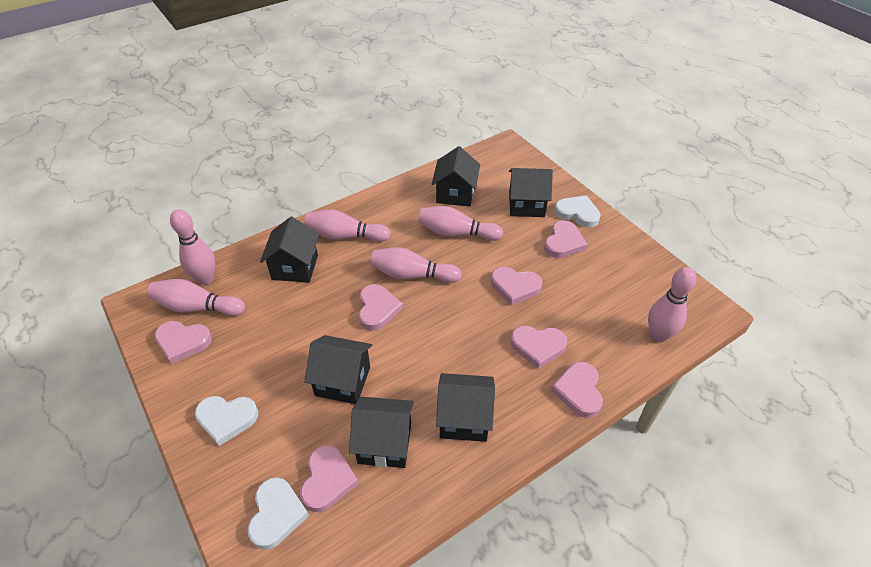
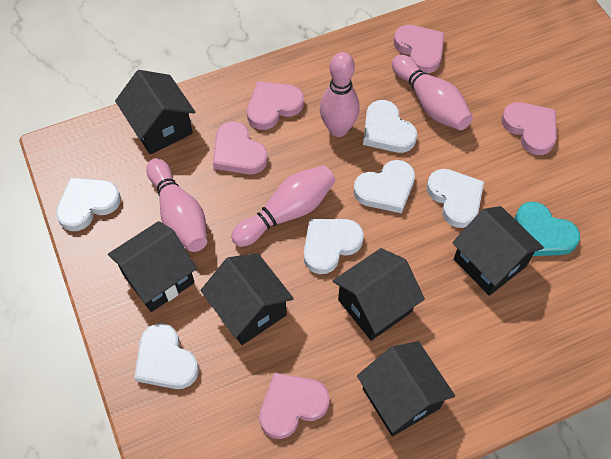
pink bowling pin: [147,279,245,316] [170,209,215,285] [304,209,391,242] [371,247,462,283] [418,206,503,241] [648,267,697,343] = 6 -> [146,158,207,252] [231,165,336,247] [320,52,360,137] [392,55,473,130] = 4
pink heart: [155,321,212,364] [300,445,358,512] [359,284,403,331] [491,267,542,305] [510,325,567,369] [544,220,587,258] [551,362,603,418] = 7 -> [213,121,268,174] [247,81,304,130] [259,372,330,439] [394,25,444,74] [501,102,557,155] = 5
turquoise heart: none = 0 -> [515,202,580,256] = 1
white heart: [195,396,258,446] [248,477,309,550] [554,195,601,228] = 3 -> [56,178,121,231] [134,323,199,389] [304,219,364,274] [354,160,415,213] [363,100,417,153] [427,169,484,228] = 6

